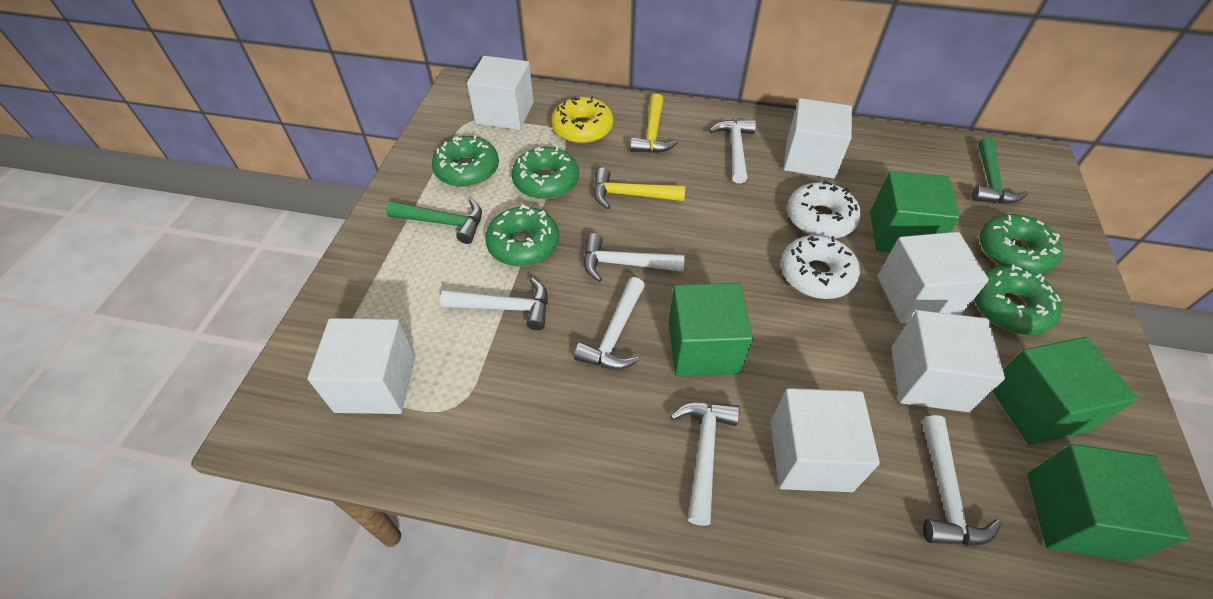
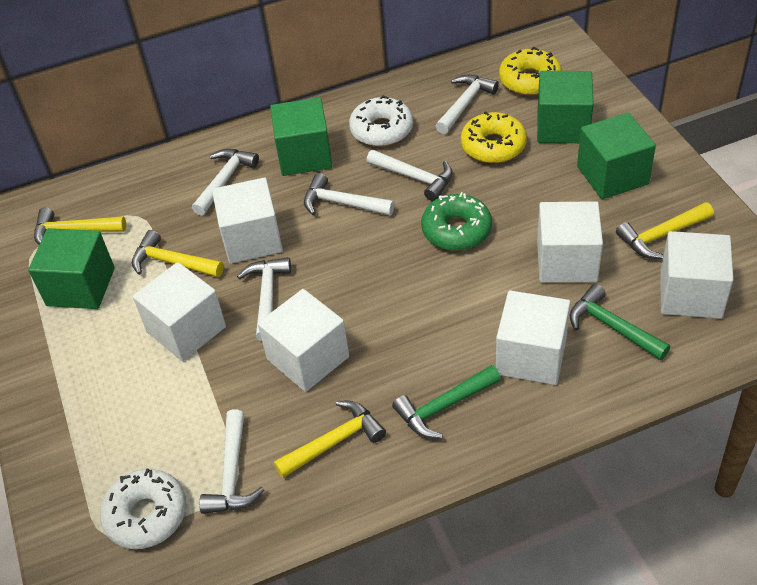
green donut: [432,135,499,187] [485,204,559,266] [512,146,579,199] [974,264,1062,335] [979,214,1063,275] = 5 -> [421,192,492,251] = 1
yellow donut: [551,96,613,144] = 1 -> [461,111,527,163] [499,47,562,96] = 2
yellow hammer: [593,168,685,209] [630,93,678,153] = 2 -> [34,207,126,245] [132,230,224,277] [274,401,386,478] [616,202,714,259] = 4

